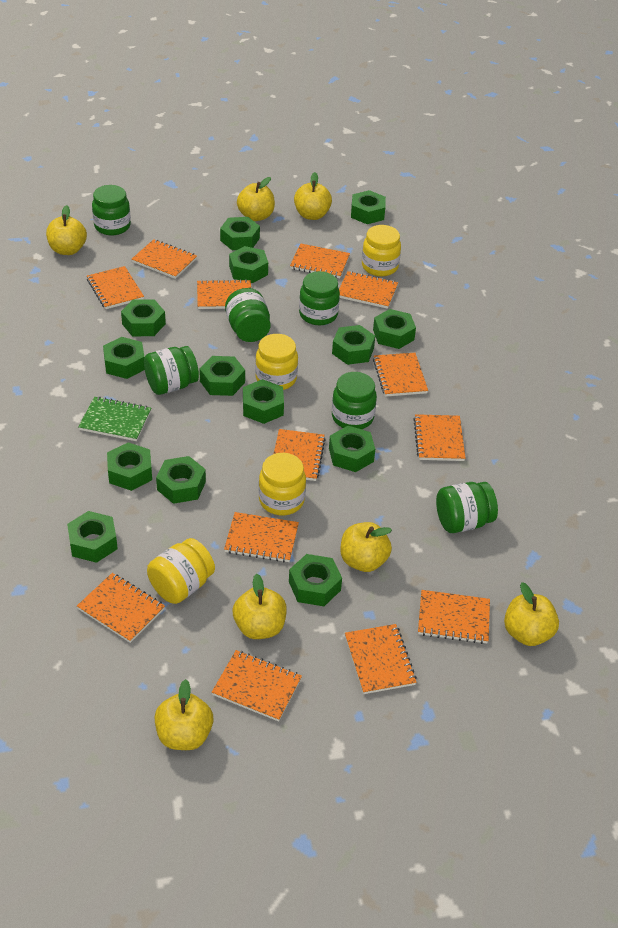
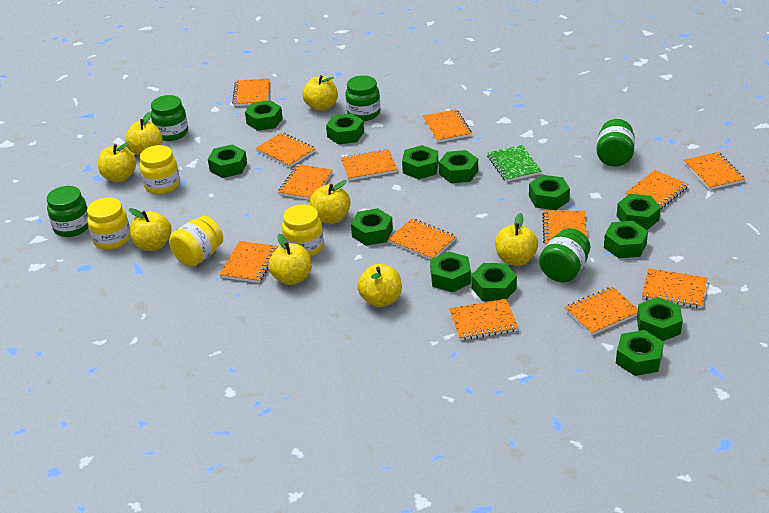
green jar: [92,185,131,235] [144,346,199,395] [225,288,271,342] [299,271,340,325] [332,372,377,429] [436,482,498,533] = 6 -> [47,186,88,237] [151,95,188,141] [345,75,380,121] [539,228,590,282] [596,119,635,167] = 5
green nut: [67,511,118,563] [103,337,145,379] [107,442,152,491] [121,300,166,336] [156,456,206,504] [199,356,245,396] [220,217,260,250] [229,246,268,283] [243,379,284,424] [289,554,342,606] [329,426,375,472] [332,325,375,365] [351,190,386,224] [373,309,416,349] = 14 -> [208,144,247,178] [245,100,283,131] [326,113,364,144] [351,208,393,246] [402,145,438,179] [430,251,471,292] [439,150,478,183] [471,263,517,301] [529,175,570,210] [604,221,648,258] [616,330,664,376] [617,194,661,230] [637,297,683,341] = 13
yellow apple: [46,205,87,255] [155,679,213,750] [233,574,287,639] [237,177,275,221] [294,172,332,220] [340,522,392,572] [504,582,559,646] = 7 -> [98,142,136,182] [125,112,163,156] [129,208,171,251] [268,234,312,285] [303,75,338,111] [310,180,351,224] [357,264,402,307] [495,213,538,266] = 8

